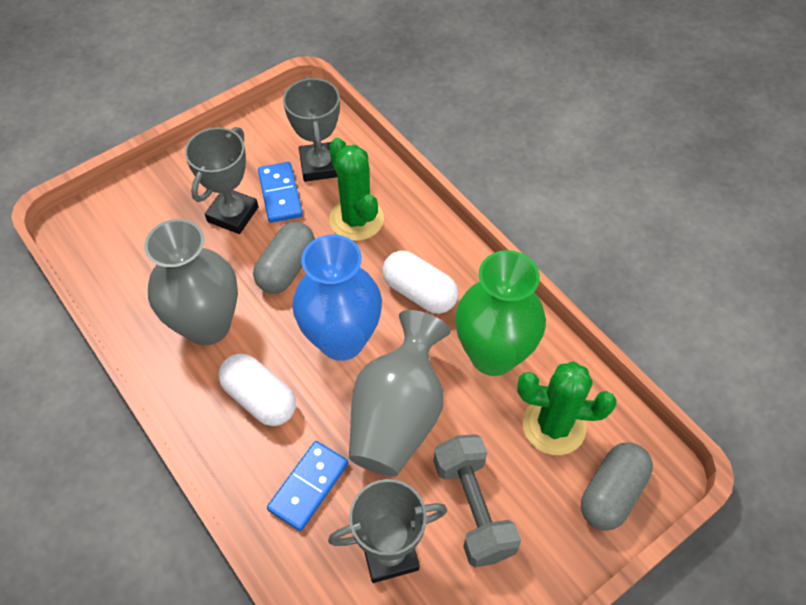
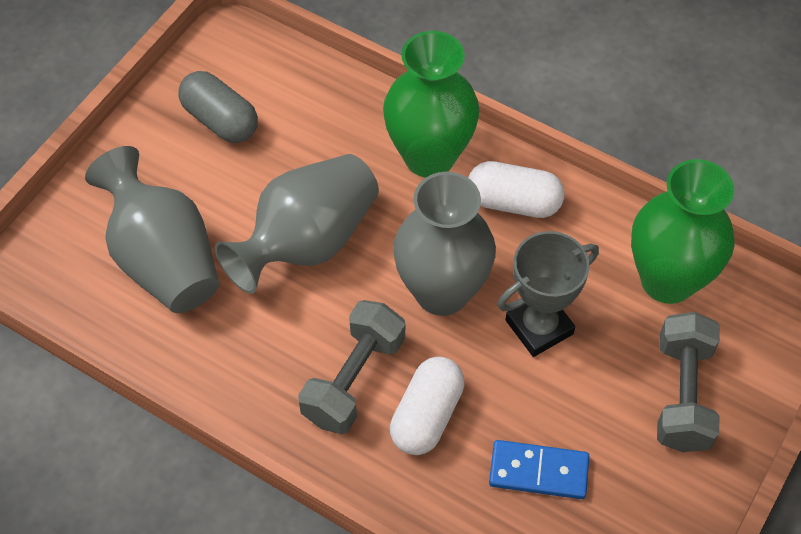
blue domino: [258,162,303,223] [267,441,348,531] = 2 -> [489,440,590,499] = 1
blue vase: [292,234,382,361] = 1 -> none = 0
green cactus: [329,138,384,241] [517,361,616,455] = 2 -> none = 0
green vase: [455,250,546,376] = 1 -> [383,31,480,178] [631,159,734,304] = 2
grey capsule: [253,222,315,294] [581,442,653,531] = 2 -> [178,71,258,143] = 1
grey dumbbell: [434,434,521,567] = 1 -> [298,300,405,434] [657,312,720,452] = 2
grey trophy: [185,127,258,234] [283,76,340,182] [328,479,447,583] = 3 -> [497,231,599,357] = 1
grey vase: [144,219,238,346] [349,310,450,477] = 2 -> [85,146,219,313] [215,154,379,294] [393,172,496,316] = 3

